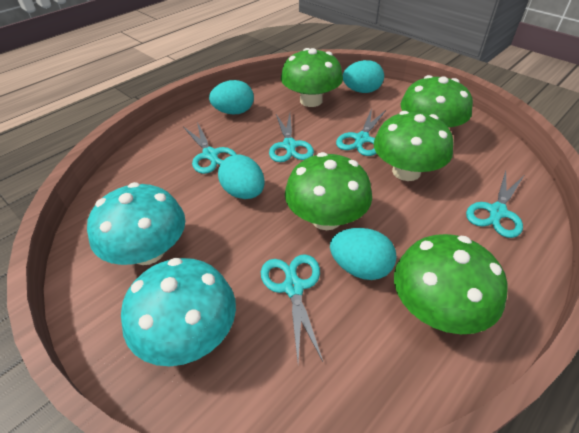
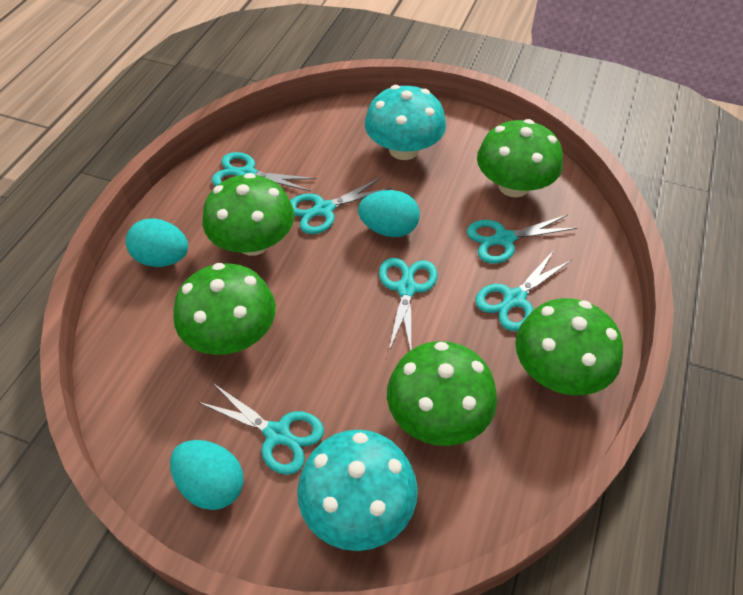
turquoise egg: [209,80,254,115] [218,155,265,199] [330,228,397,280] [343,60,384,93] = 4 -> [126,218,188,267] [170,440,244,510] [358,190,420,237] = 3
turquoise scissors: [184,122,237,174] [261,254,323,361] [269,114,314,162] [336,108,386,156] [466,171,524,238] = 5 -> [198,383,324,475] [212,152,316,191] [290,177,391,234] [379,258,438,353] [467,215,577,264] [475,249,572,331] = 6

